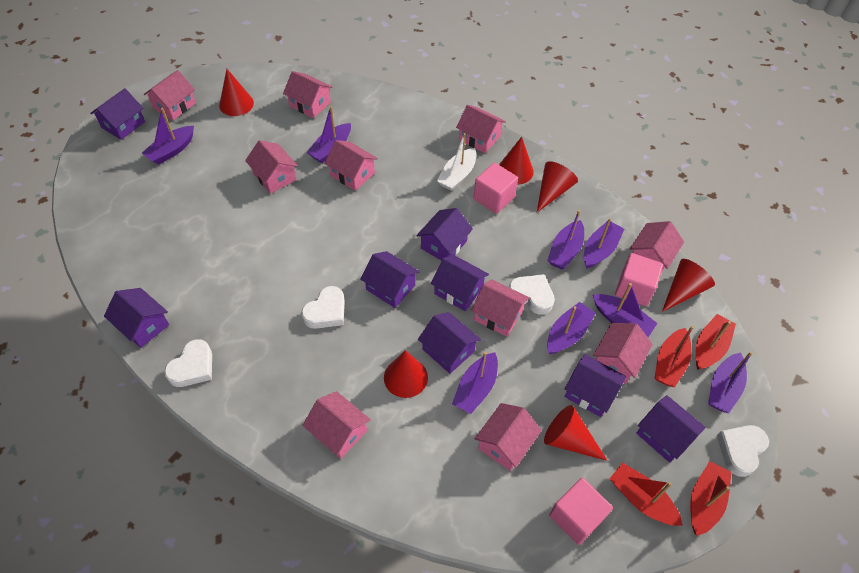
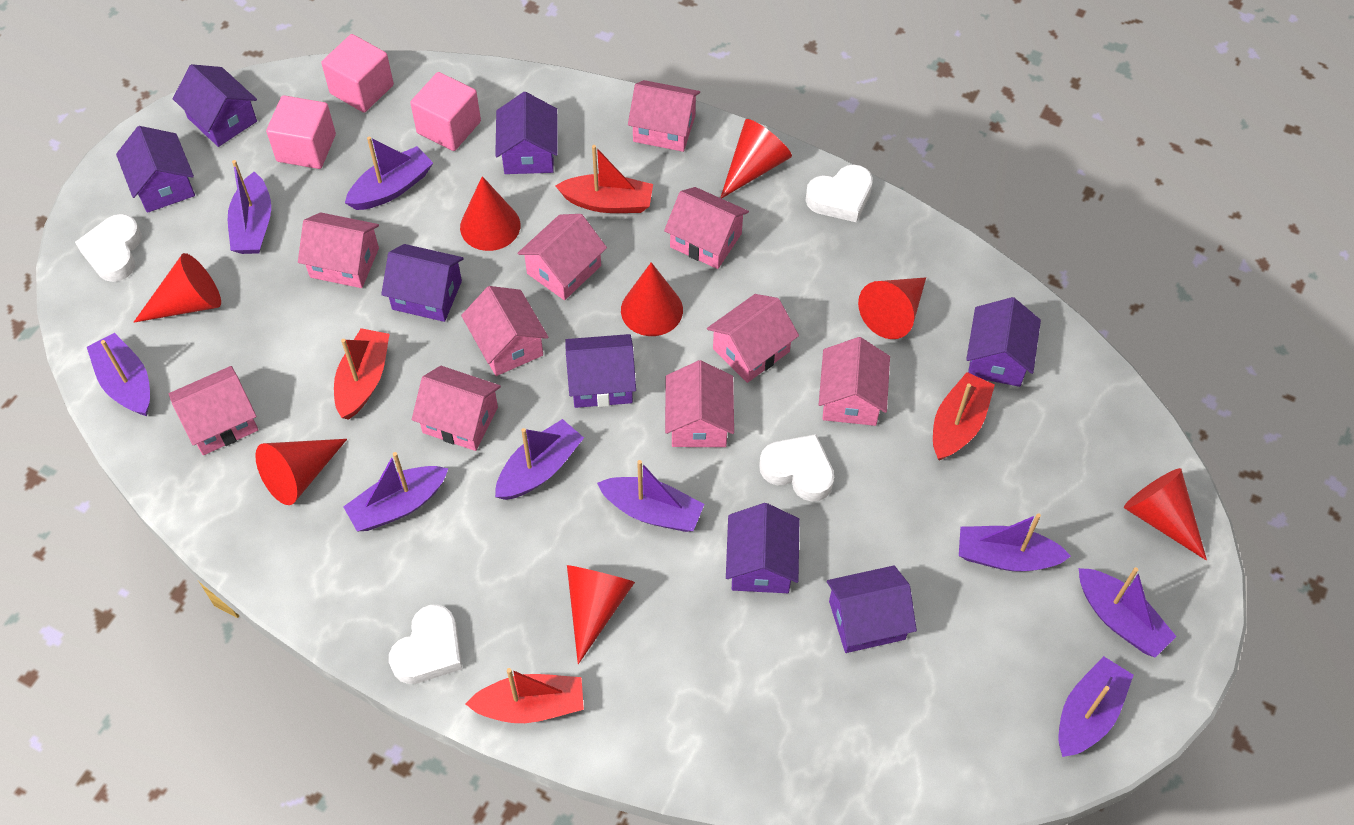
purple boat: [142,108,194,165] [306,106,351,163] [452,351,498,414] [547,210,584,269] [547,302,596,354] [584,219,624,269] [593,283,658,337] [708,352,753,413] = 8 -> [87,333,150,416] [228,160,271,254] [343,452,448,531] [345,136,433,210] [495,419,584,500] [597,460,704,532] [959,513,1071,572] [1059,656,1134,757] [1079,567,1177,657] = 9
red cone: [219,69,254,116] [384,350,428,398] [499,137,534,185] [537,161,578,213] [544,405,608,461] [662,259,715,312] = 6 -> [134,253,221,323] [255,439,347,505] [460,176,521,251] [567,565,635,664] [621,262,683,336] [720,119,792,199] [858,277,926,339] [1124,468,1207,561] = 8
white boat: [437,133,476,191] = 1 -> none = 0

